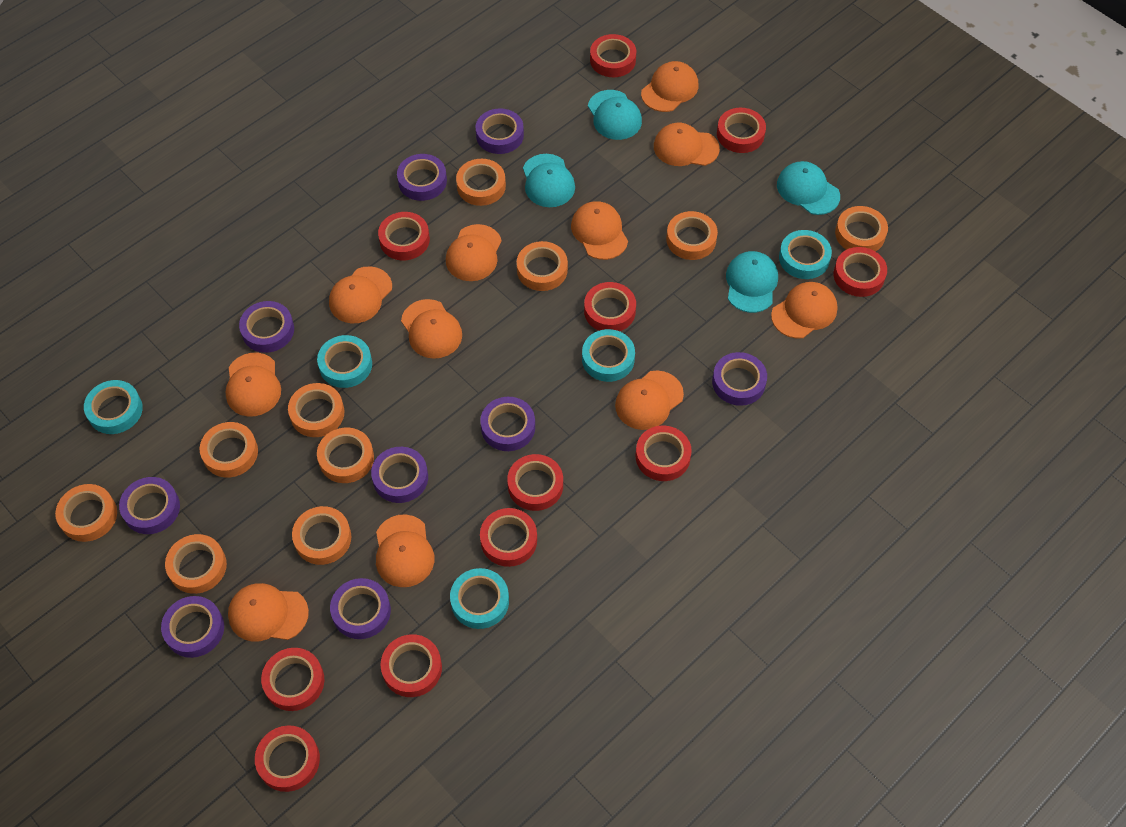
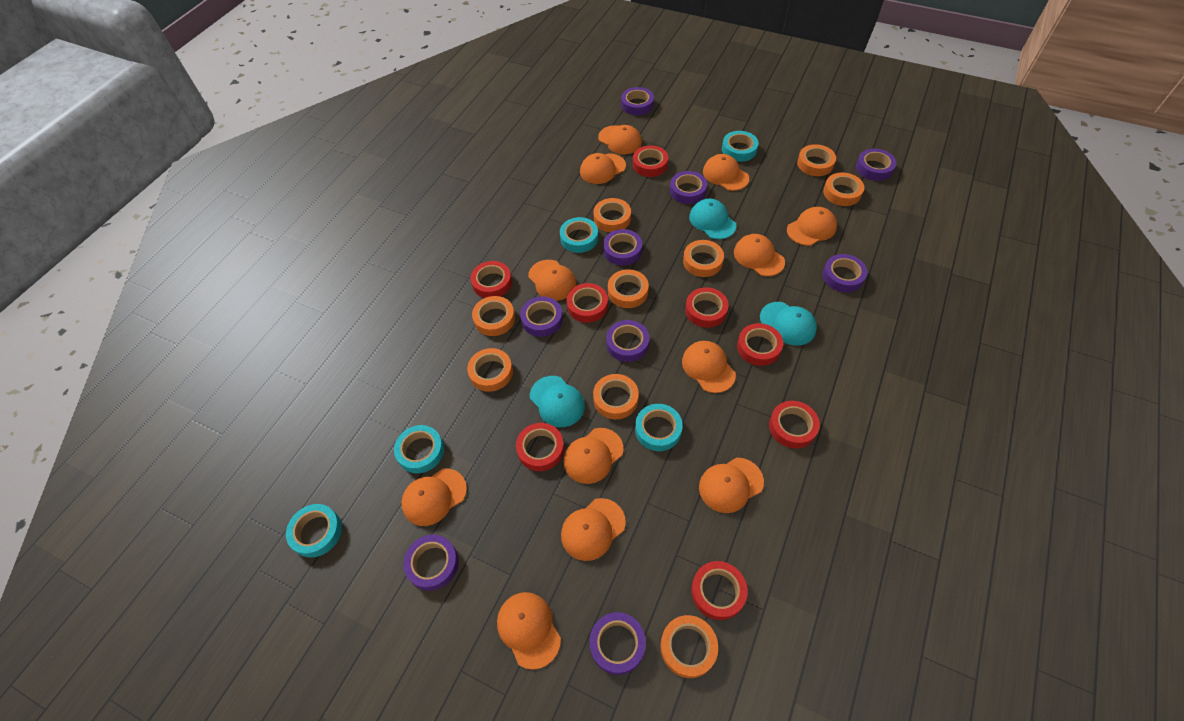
orange cap: [226,353,281,416] [228,583,309,642] [329,266,392,323] [376,515,434,587] [401,299,462,359] [446,224,502,281] [571,201,628,260] [615,370,684,430] [641,61,698,112] [654,123,720,166] [771,282,837,339] = 11 -> [401,469,467,526] [497,592,561,670] [528,260,576,301] [561,498,626,561] [564,428,624,484] [580,153,626,184] [598,125,642,154] [682,341,736,393] [699,457,764,513] [703,154,749,191] [734,234,785,276] [787,207,837,246] = 12
orange tape: [55,484,117,542] [165,534,227,594] [199,422,258,478] [288,383,344,437] [292,506,351,565] [317,427,374,483] [456,159,506,206] [517,241,568,291] [666,211,718,260] [835,206,888,252] = 10 -> [467,348,513,392] [472,296,515,336] [593,198,631,232] [593,374,639,419] [608,269,649,308] [660,615,718,678] [683,240,724,277] [797,144,836,176] [823,172,864,206] = 9
red tape: [255,726,320,792] [261,648,324,711] [378,212,430,260] [380,634,442,697] [480,508,537,567] [507,454,563,511] [584,282,636,331] [590,34,636,77] [636,426,692,481] [717,108,766,153] [834,247,887,297] = 11 -> [471,261,512,298] [516,423,564,471] [567,283,608,323] [633,145,668,177] [685,287,729,328] [691,561,748,620] [737,323,783,366] [769,401,820,448] = 8
turquoise cap: [523,154,575,207] [588,90,642,140] [726,251,778,313] [777,161,840,215] = 4 -> [530,376,585,427] [689,198,736,239] [760,302,817,346] = 3

